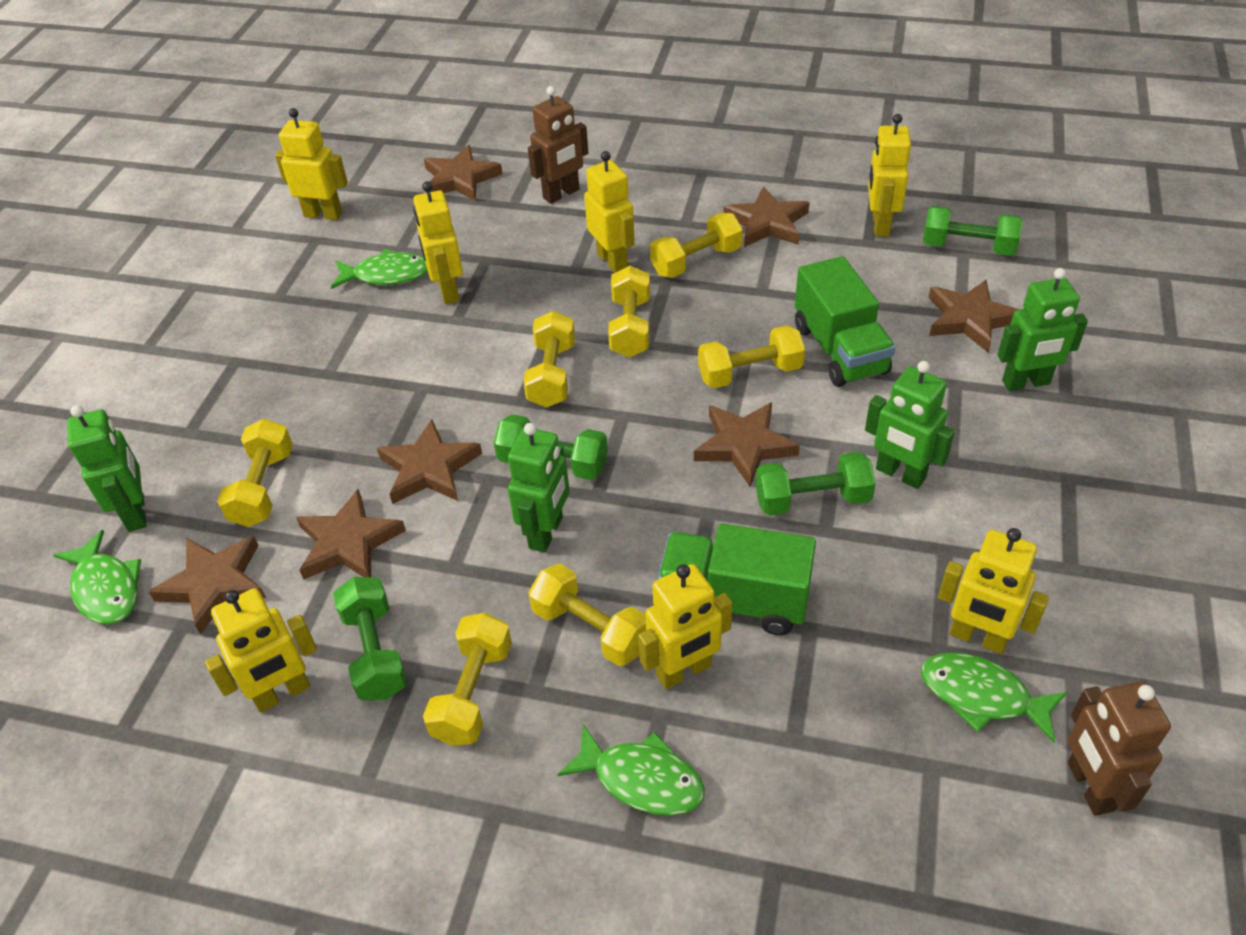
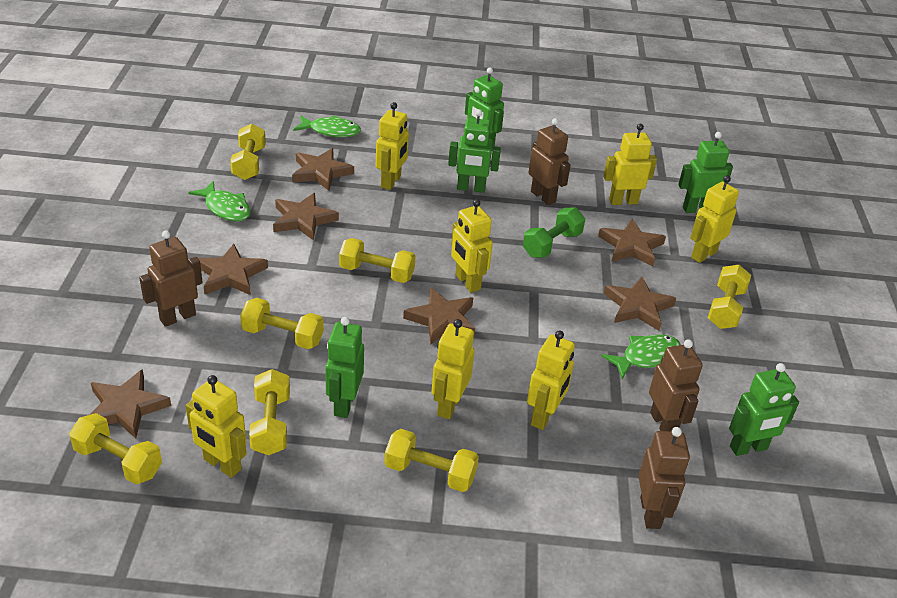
brown robot: [528,86,588,204] [1068,681,1171,815] = 2 -> [139,230,203,327] [528,118,571,205] [638,427,690,529] [649,339,703,432] = 4
green dumbbell: [333,577,407,701] [494,414,608,480] [756,452,876,516] [923,206,1023,256] = 4 -> [523,207,585,258] = 1
green fish: [53,530,141,624] [331,249,428,289] [557,724,705,816] [921,652,1067,743] = 4 -> [188,181,251,221] [293,115,361,137] [602,334,681,379] = 3
green robot: [67,405,147,532] [508,423,570,553] [865,361,955,489] [997,268,1088,391] = 4 -> [325,317,364,418] [448,109,501,193] [465,67,504,149] [678,132,733,213] [729,363,799,456] = 5
green truck: [658,523,816,635] [795,256,895,387] = 2 -> none = 0

